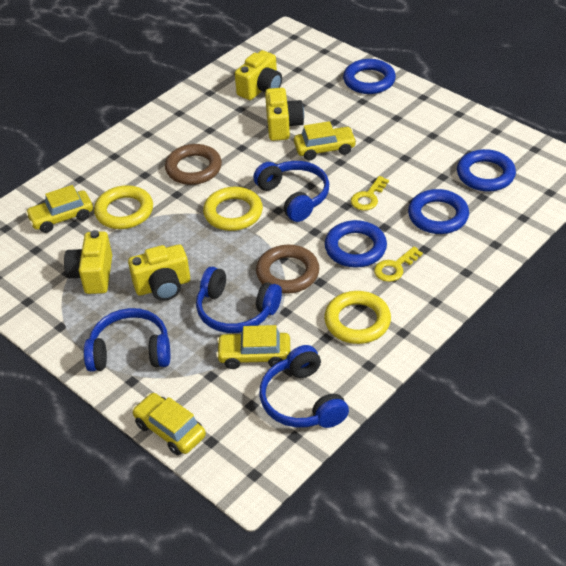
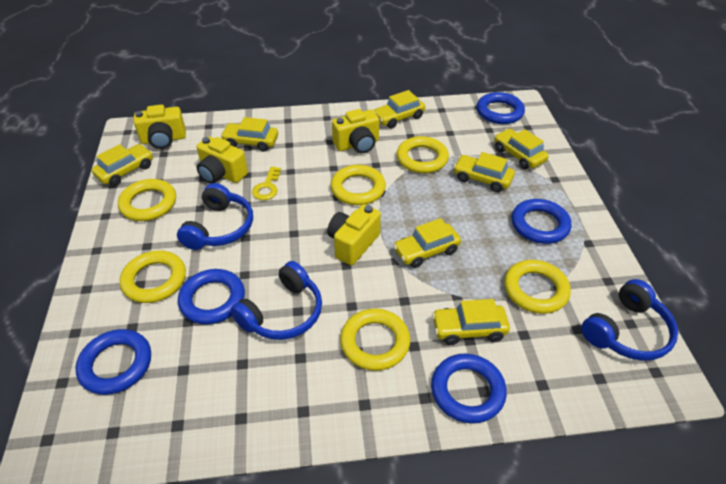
blue headphones: [84,308,170,372] [196,267,282,333] [253,161,329,222] [260,345,349,428] = 4 -> [177,183,253,250] [231,261,322,340] [581,279,678,361] = 3
blue ring: [325,220,387,268] [343,59,396,94] [408,189,469,234] [457,149,516,192] = 4 -> [75,329,151,395] [178,269,245,324] [431,354,507,424] [477,92,525,124] [511,199,571,244] = 5
brown ring: [165,144,222,185] [256,245,319,294] = 2 -> none = 0
yellow car: [25,185,93,233] [132,393,206,455] [216,325,290,369] [294,121,357,160] = 4 -> [92,144,153,186] [220,117,278,152] [374,90,425,128] [393,218,461,268] [432,299,510,345] [453,152,515,192] [494,129,549,169] = 7
yellow key: [351,176,389,211] [374,247,423,282] = 2 -> [252,166,281,200] = 1
yellow ring: [94,185,153,229] [203,187,263,231] [324,291,391,344] = 3 -> [118,179,176,221] [120,251,186,303] [331,165,386,205] [340,309,410,371] [396,136,449,173] [504,260,571,314] = 6

